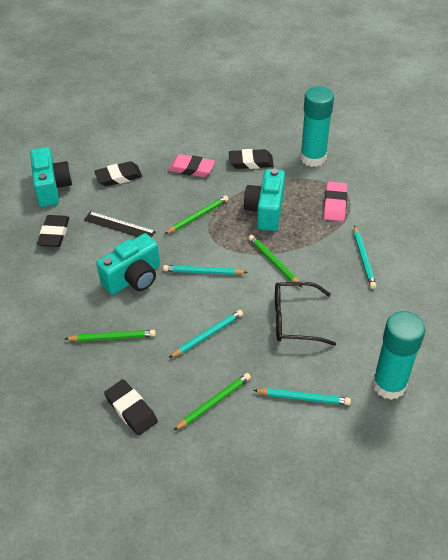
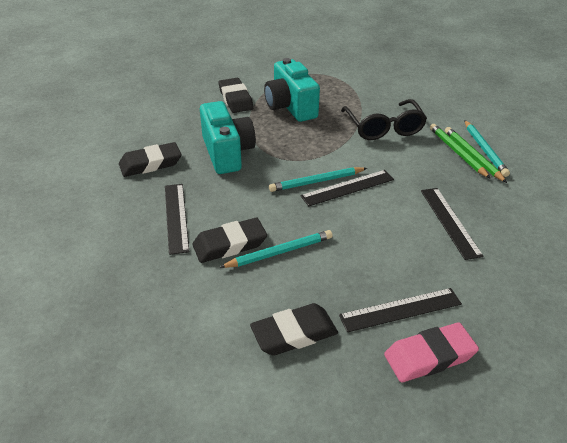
black ruler: [84,211,156,238] = 1 -> [165,184,189,255] [300,170,394,206] [339,288,462,332] [421,188,484,260] = 4
green pencil: [65,330,156,342] [165,196,228,234] [174,373,251,430] [249,235,302,287] = 4 -> [430,124,491,179] [445,127,507,183] = 2
pink eraser: [168,154,215,177] [324,182,347,221] = 2 -> [384,323,479,382] = 1
turquoise camera: [30,147,72,207] [96,233,160,294] [244,169,285,231] = 3 -> [200,101,256,174] [264,58,320,122] = 2
turquoise glue stick: [300,86,334,167] [372,311,425,400] = 2 -> none = 0
turquoise pencil: [163,265,248,275] [169,310,243,358] [253,388,351,405] [354,225,376,289] = 4 -> [219,230,333,268] [269,167,367,192] [464,120,510,177] = 3

